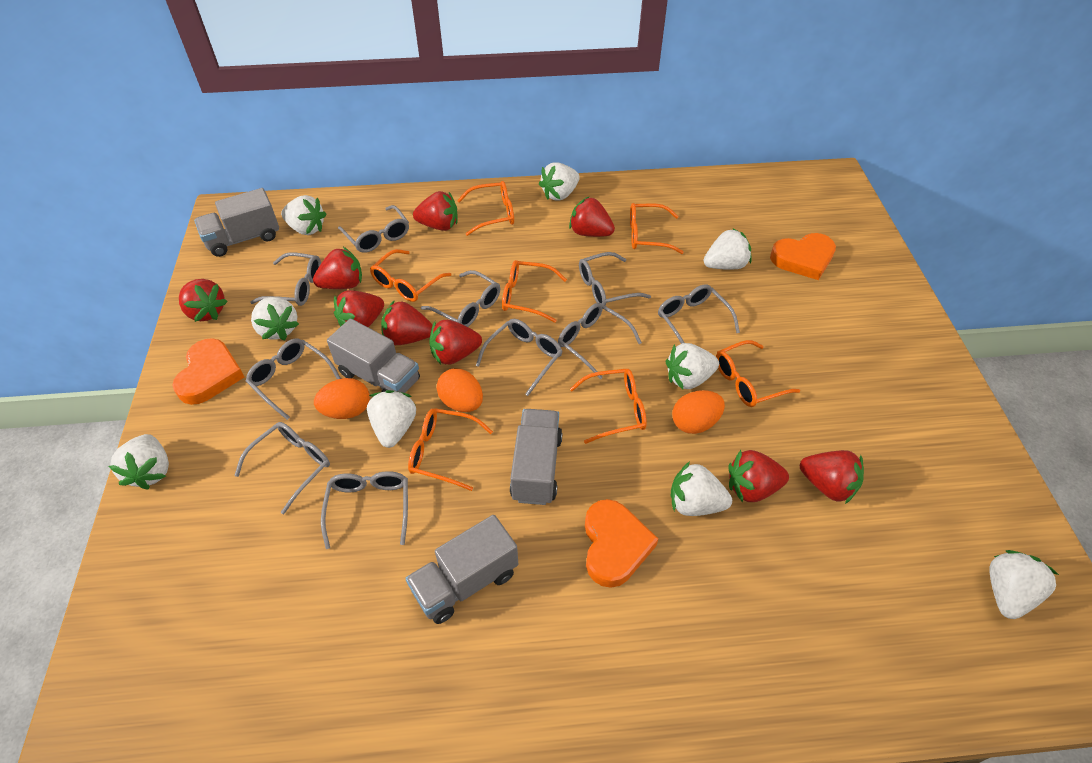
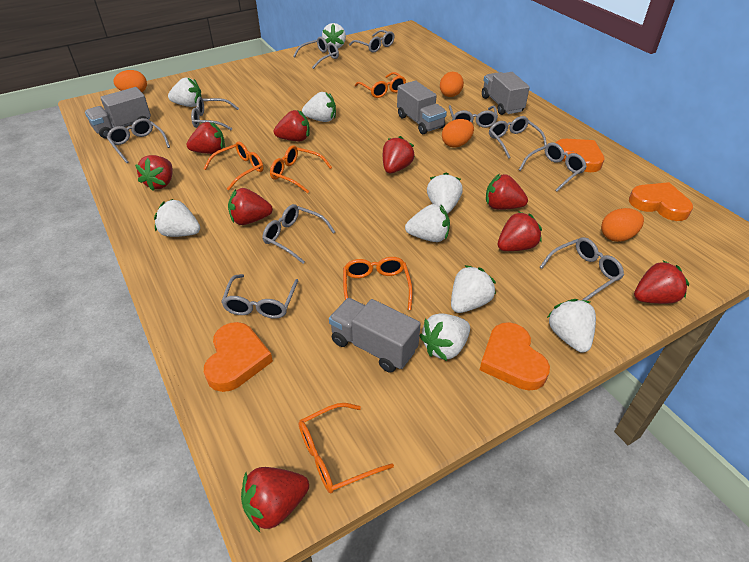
orange egg: [314,378,370,419] [437,368,483,412] [672,390,725,434] = 3 -> [113,70,147,92] [440,72,464,97] [442,119,474,148] [601,208,644,242] = 4
orange glasses: [370,249,451,302] [408,408,493,491] [457,181,514,236] [502,260,567,323] [570,369,647,444] [630,203,684,254] [716,340,800,407] = 7 -> [203,141,264,190] [270,145,332,193] [298,403,394,493] [343,257,413,310] [355,72,406,98] = 5
orange heart: [172,338,244,405] [585,499,658,588] [770,233,836,280] = 3 -> [204,322,273,392] [480,322,550,391] [555,139,604,172] [629,182,693,221] = 4

